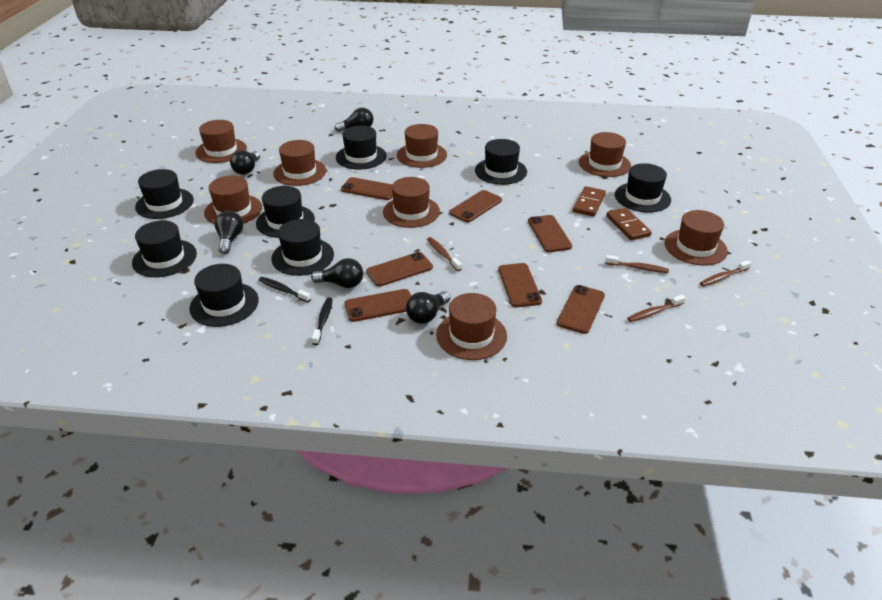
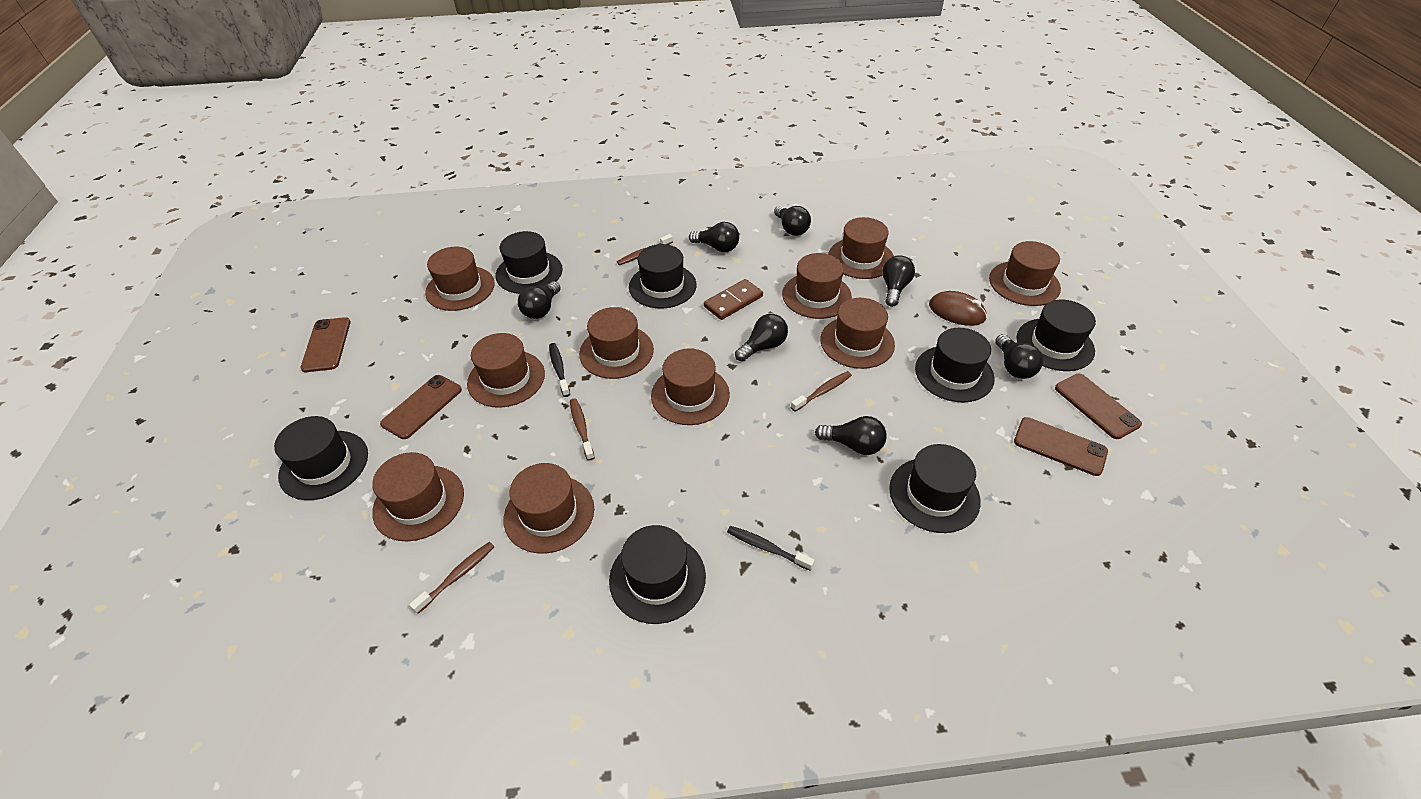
black hat: [132,220,197,277] [135,169,194,219] [189,264,259,327] [256,186,315,238] [271,219,334,276] [336,125,387,170] [475,139,527,185] [615,163,671,212] = 8 -> [274,416,368,500] [496,231,563,294] [609,525,706,624] [629,244,697,308] [889,444,981,533] [915,328,995,402] [1017,300,1096,371] = 7
black light bulb: [215,211,243,254] [230,150,260,175] [311,258,363,288] [335,108,373,132] [406,291,450,324] = 5 -> [518,281,561,319] [689,222,739,252] [735,314,788,362] [774,206,811,236] [815,416,887,455] [883,255,915,307] [995,334,1043,379] = 7
brown domino: [573,186,606,217] [606,208,652,240] = 2 -> [704,279,763,320] = 1
brown hat: [195,120,247,163] [204,176,262,224] [273,140,326,186] [383,177,440,228] [397,124,447,168] [436,293,507,360] [579,132,631,177] [665,210,728,266] = 8 -> [372,452,464,541] [425,247,495,311] [467,333,545,408] [503,463,594,554] [579,307,654,379] [651,348,730,425] [782,253,852,319] [820,298,895,369] [829,217,894,279] [989,241,1061,306] = 10
brown mouse: none = 0 -> [929,291,987,326] = 1
brown phone: [341,177,393,200] [344,289,411,322] [366,252,433,287] [449,190,502,222] [498,263,542,307] [528,215,572,252] [557,285,605,334] = 7 -> [300,317,351,372] [380,375,462,439] [1014,417,1108,476] [1055,374,1142,439] = 4

